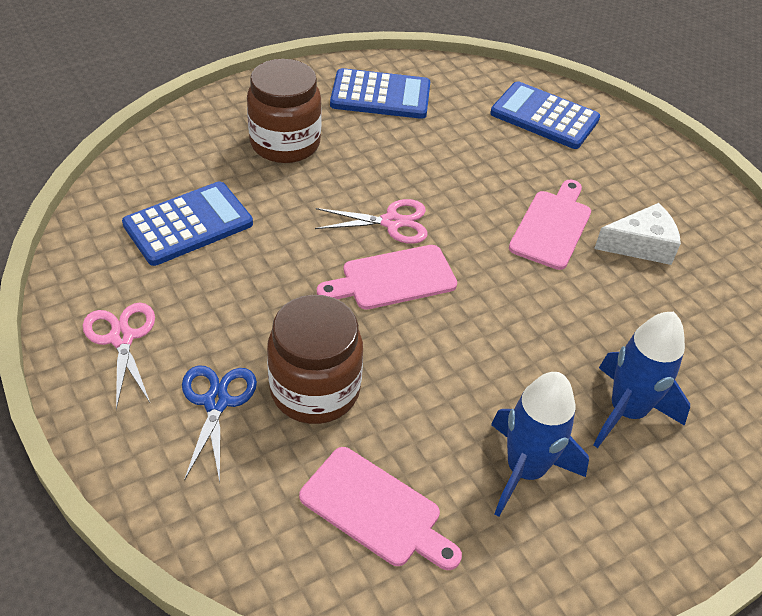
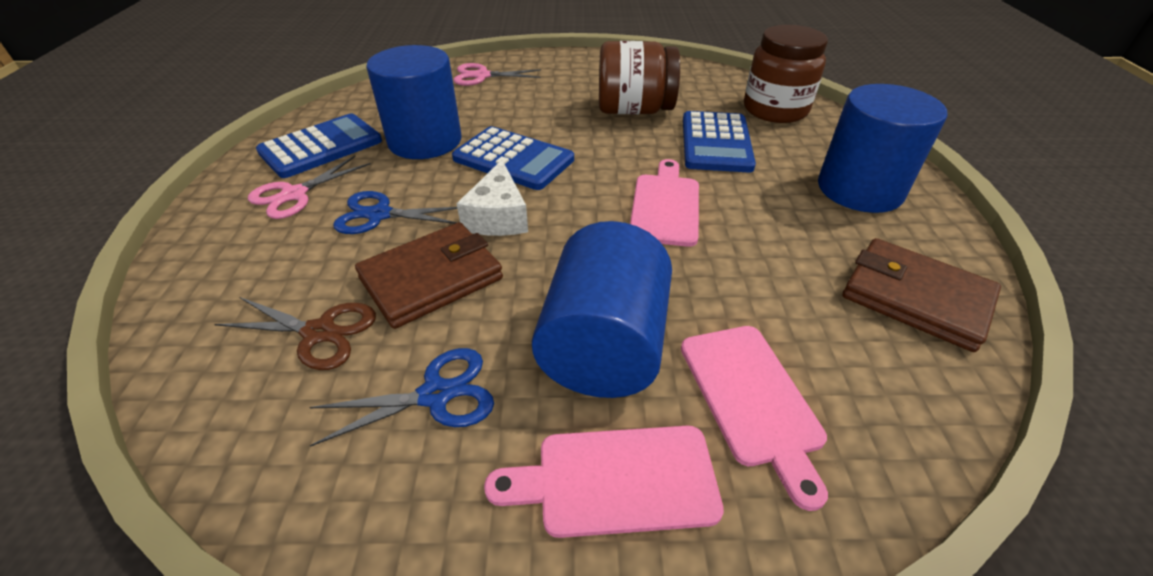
blue cylinder: none = 0 -> [366,45,462,159] [532,221,672,398] [818,84,948,213] = 3
blue rocket: [491,372,589,517] [594,312,690,448] = 2 -> none = 0
blue scissors: [182,366,257,482] = 1 -> [309,348,494,447] [333,191,457,234] = 2
brown scissors: none = 0 -> [215,297,376,370] = 1
brown wallet: none = 0 -> [355,222,503,329] [842,238,1001,352] = 2

